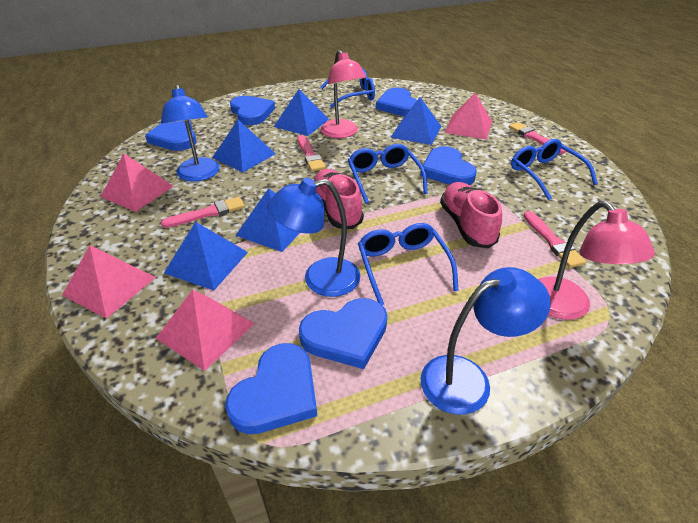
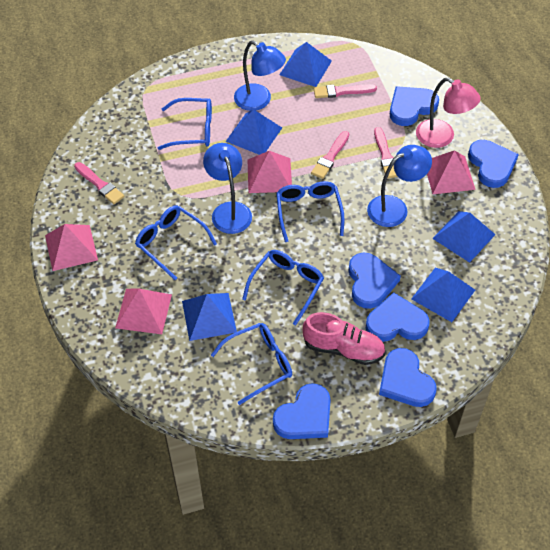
blue glasses: [321,68,375,108] [348,144,428,204] [358,223,459,305] [511,139,598,200] = 4 -> [135,205,217,280] [158,98,212,150] [211,323,292,405] [242,250,324,326] [276,181,344,242] = 5
pink lamp: [321,50,366,138] [538,201,655,320] = 2 -> [416,78,481,148] = 1
pink shoe: [314,169,364,229] [440,182,502,248] = 2 -> [303,312,385,365] = 1

